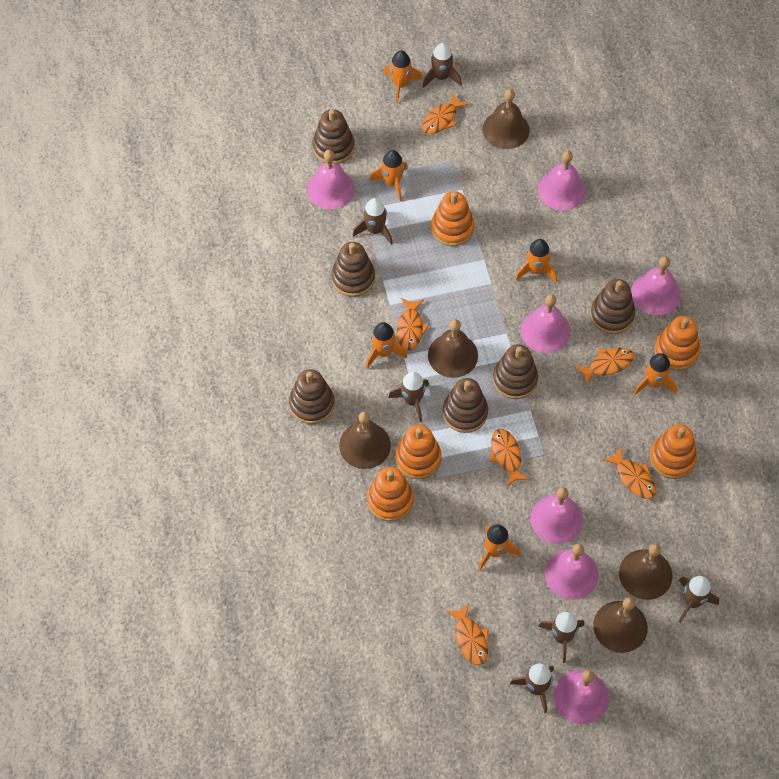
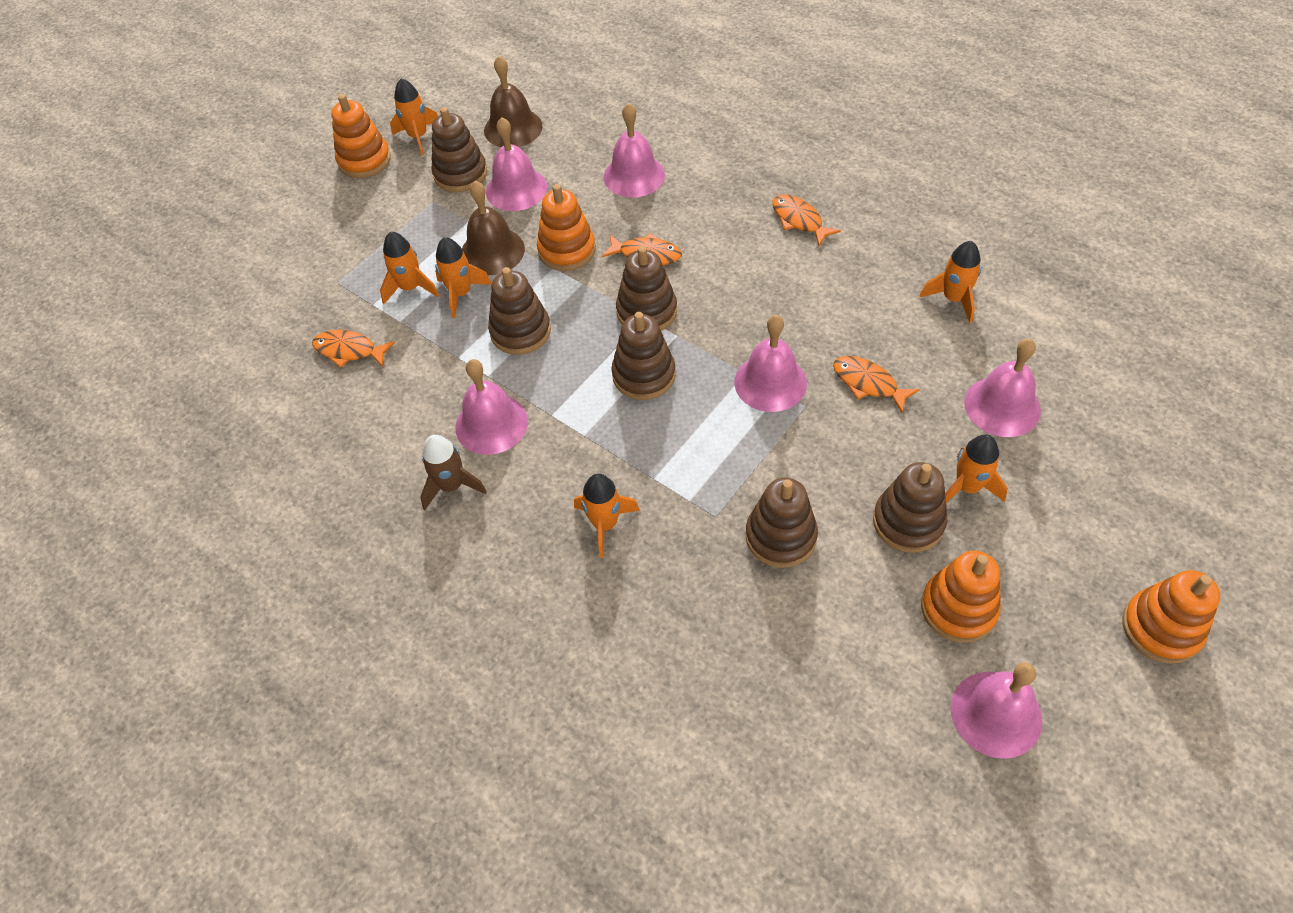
brown bell: [339,411,391,469] [428,319,478,378] [483,89,529,149] [593,598,648,653] [619,544,673,600] = 5 -> [462,181,525,275] [484,56,543,147] = 2
brown rocket: [353,198,393,245] [388,372,429,422] [422,43,462,88] [510,663,554,713] [538,612,584,663] [678,576,719,623] = 6 -> [420,435,487,510] = 1
orange fish: [397,298,429,350] [422,93,469,134] [446,603,488,665] [490,429,529,486] [575,348,634,384] [603,446,656,499] = 6 -> [312,330,395,368] [602,233,682,265] [772,195,841,246] [833,356,920,413] = 4
orange stacking toy: [367,467,414,521] [395,425,442,479] [431,191,474,246] [650,424,697,479] [654,316,700,371] = 5 -> [331,94,391,178] [537,184,596,271] [921,551,1001,643] [1122,570,1220,664] = 4
pink bell: [307,150,355,209] [521,294,571,353] [530,487,583,544] [538,151,586,210] [545,544,599,600] [553,670,609,724] [631,256,681,315] = 7 -> [456,359,528,455] [486,117,547,211] [604,103,665,198] [734,315,807,412] [951,662,1043,759] [964,339,1041,437] = 6

